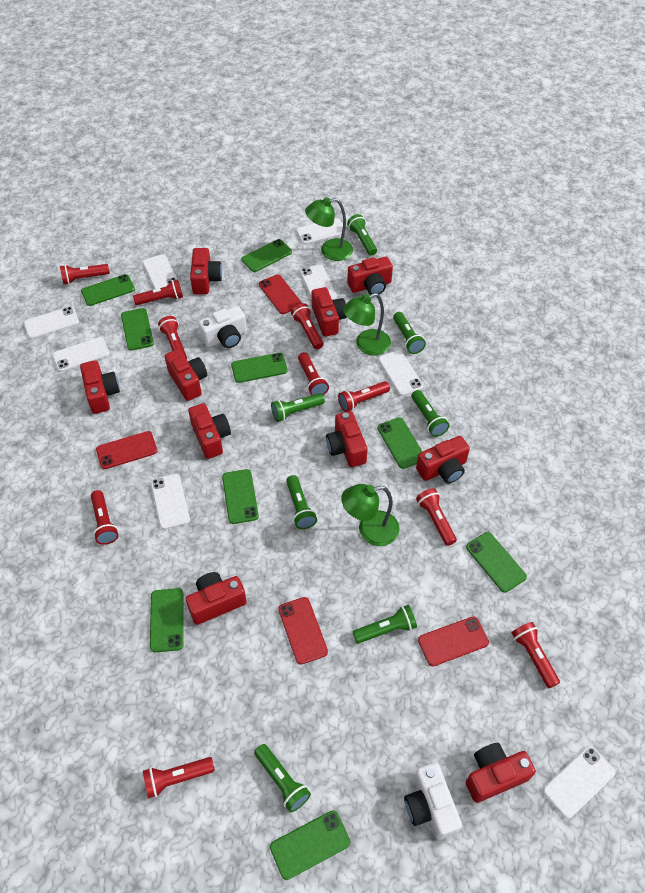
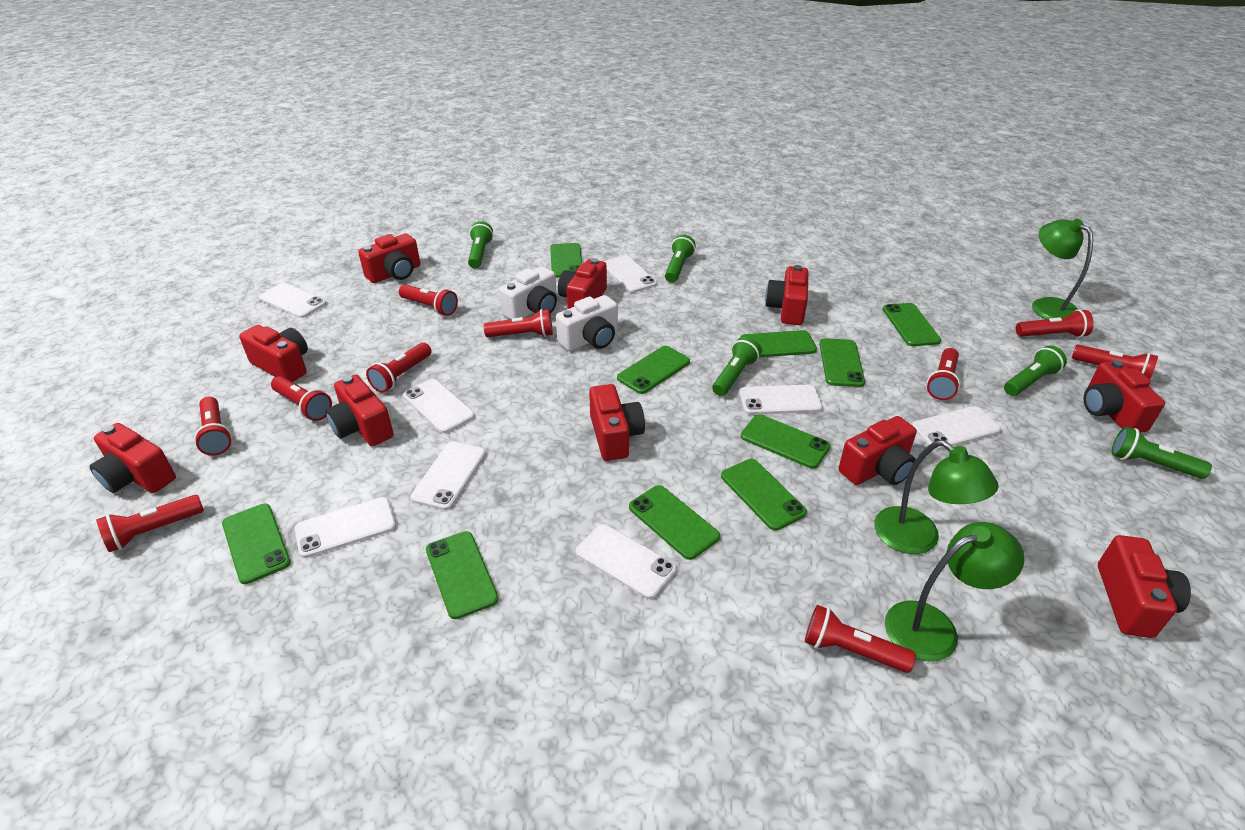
green flashlight: [254,744,311,812] [271,393,325,422] [286,475,317,529] [347,214,377,256] [353,605,417,643] [393,312,426,354] [412,390,450,437] = 7 -> [468,221,493,269] [665,235,696,283] [712,337,761,396] [1004,346,1067,396] [1112,426,1212,479] = 5
green phone: [81,274,135,306] [121,308,154,351] [150,588,184,652] [222,469,259,524] [231,353,288,383] [242,239,292,272] [270,810,350,880] [377,417,423,469] [466,532,527,593] = 9 -> [222,503,291,584] [426,531,499,619] [550,243,582,278] [617,346,690,394] [629,485,720,560] [721,459,807,531] [740,330,817,358] [741,414,831,469] [819,338,865,387] [883,303,941,346] = 10
red phone: [96,431,157,469] [259,274,302,314] [278,597,328,665] [418,616,489,666] = 4 -> none = 0

